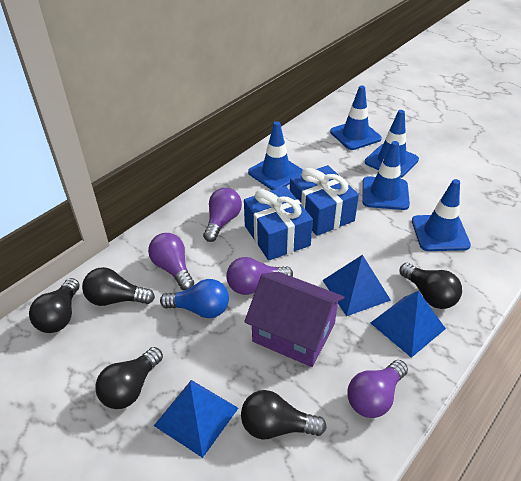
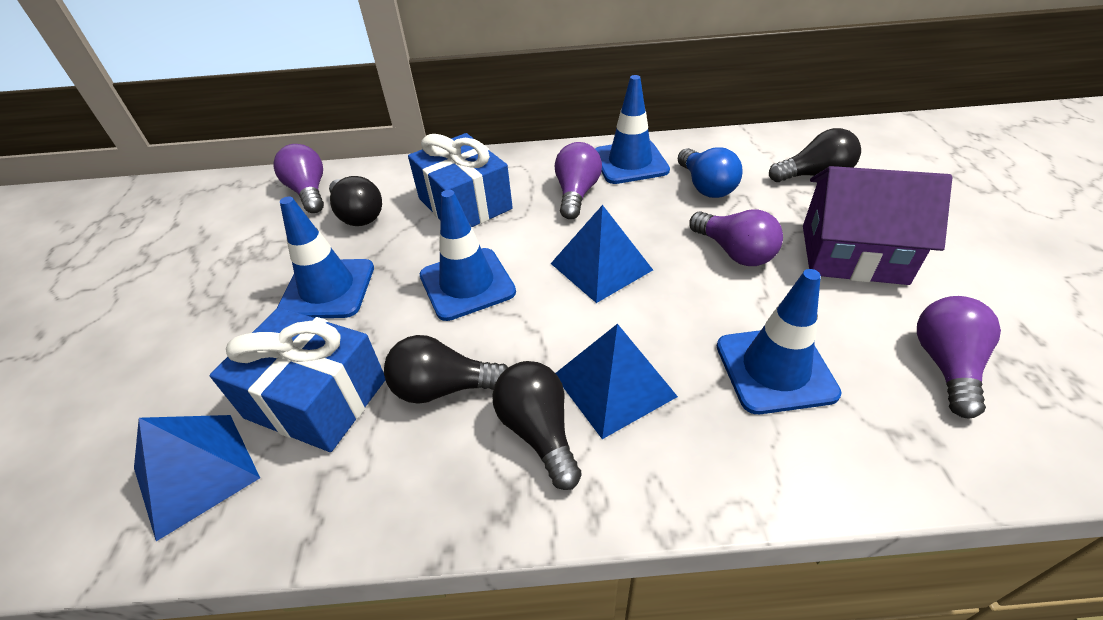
black light bulb: [29,278,80,333] [82,267,155,306] [95,347,163,409] [241,390,327,439] [399,263,462,309] = 5 -> [329,176,382,226] [384,335,508,404] [492,361,582,490] [769,128,861,182] = 4
blue traffic cone: [248,121,303,190] [330,85,382,150] [362,141,410,210] [365,110,419,178] [412,179,471,251] = 5 -> [277,196,374,318] [419,190,516,321] [595,75,670,184] [717,269,842,414] = 4

